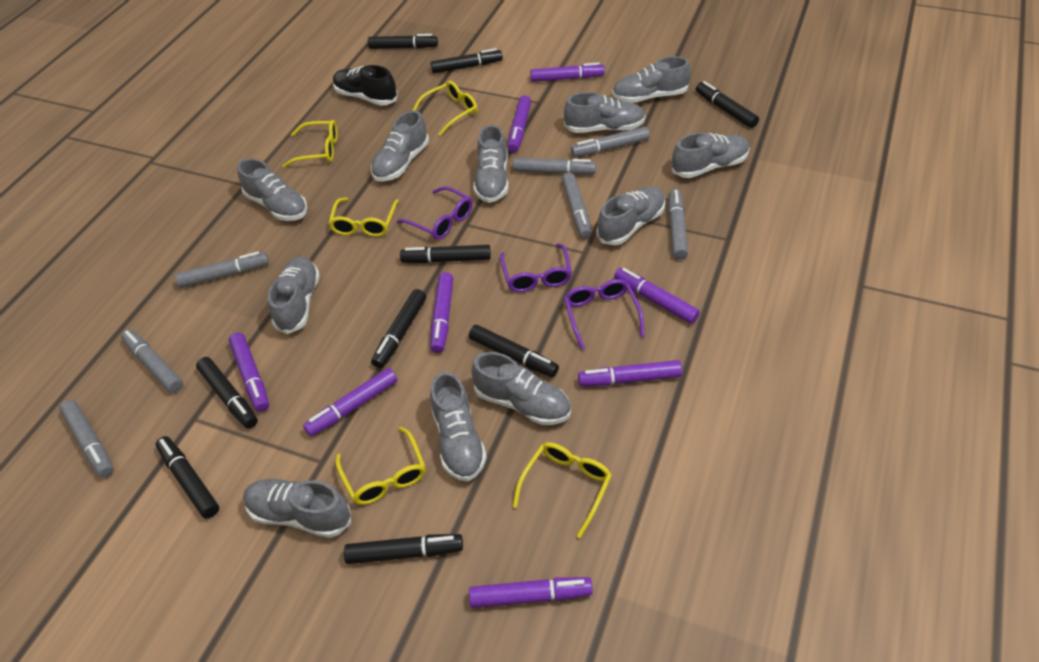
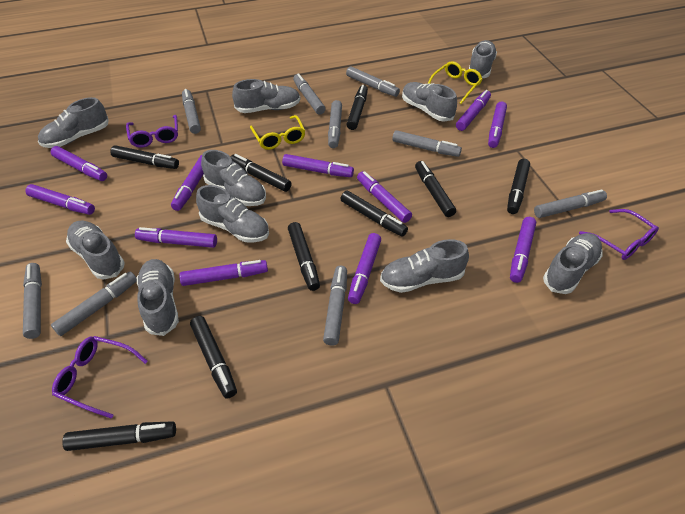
black shoe: [333,65,398,106] = 1 -> none = 0
grey marker: [59,400,114,478] [121,329,183,393] [175,252,269,288] [513,158,596,175] [562,173,592,239] [571,127,650,157] [668,189,688,260] = 7 -> [23,263,42,339] [51,272,137,336] [182,89,201,134] [293,73,326,115] [323,266,347,346] [328,100,342,148] [346,66,400,97] [392,130,462,157] [534,189,607,218] = 9
grey shoe: [237,158,307,221] [243,479,351,538] [268,256,320,334] [371,110,429,182] [430,372,487,482] [471,352,571,425] [473,125,509,203] [564,92,646,133] [596,186,665,245] [612,56,691,103] [672,132,750,178] = 11 -> [38,97,109,148] [66,221,125,280] [137,259,179,336] [196,185,269,243] [201,150,266,206] [232,79,301,113] [380,239,469,293] [402,82,457,122] [469,40,497,78] [543,233,603,294] = 10
purple marker: [229,333,269,412] [303,368,398,436] [430,272,454,353] [469,577,593,608] [508,96,531,153] [530,62,605,82] [578,360,682,386] [614,268,700,324] = 8 -> [25,184,95,215] [51,146,107,181] [135,227,217,248] [171,155,204,211] [179,260,268,286] [282,154,354,177] [348,233,381,304] [357,171,412,223] [456,90,491,131] [488,101,507,148] [510,217,536,283] = 11
yellow glasses: [282,120,338,168] [328,197,399,237] [336,427,426,505] [412,81,478,136] [513,442,612,538] = 5 -> [250,115,305,150] [428,61,482,104] = 2

